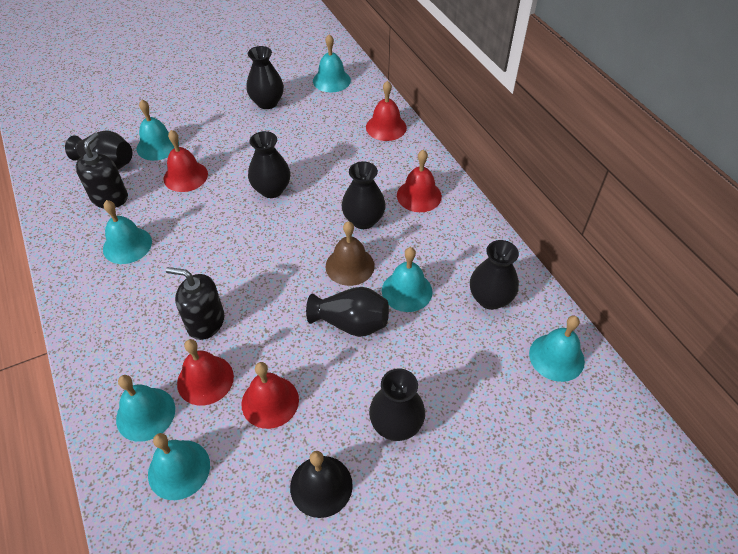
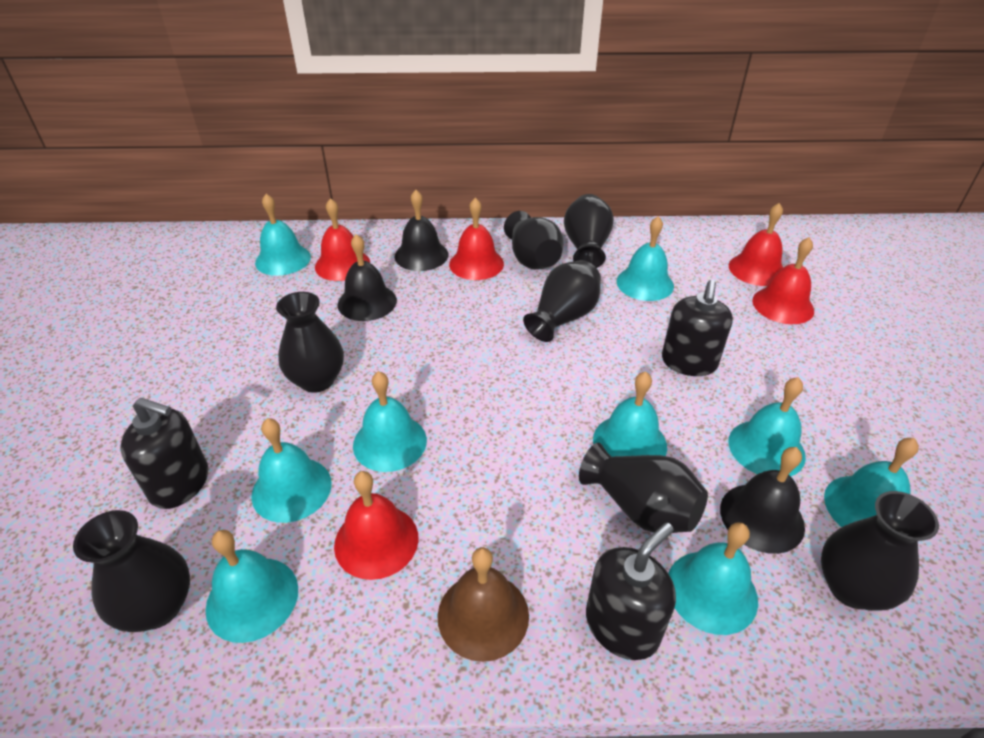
black bell: [290,451,353,518] = 1 -> [338,234,397,321] [395,190,448,271] [720,447,805,554] = 3
black soap dispenser: [75,132,128,208] [166,267,224,340] = 2 -> [120,397,208,509] [586,523,676,660] [662,280,733,376] = 3
turquoise bell: [103,200,152,264] [116,375,175,442] [136,100,179,161] [148,433,210,500] [313,34,351,92] [382,247,432,312] [529,316,585,382] = 7 -> [205,530,298,643] [251,418,332,523] [255,194,311,276] [353,371,427,472] [593,371,667,457] [616,216,674,301] [668,522,758,635] [728,377,806,476] [824,438,919,527] = 9

